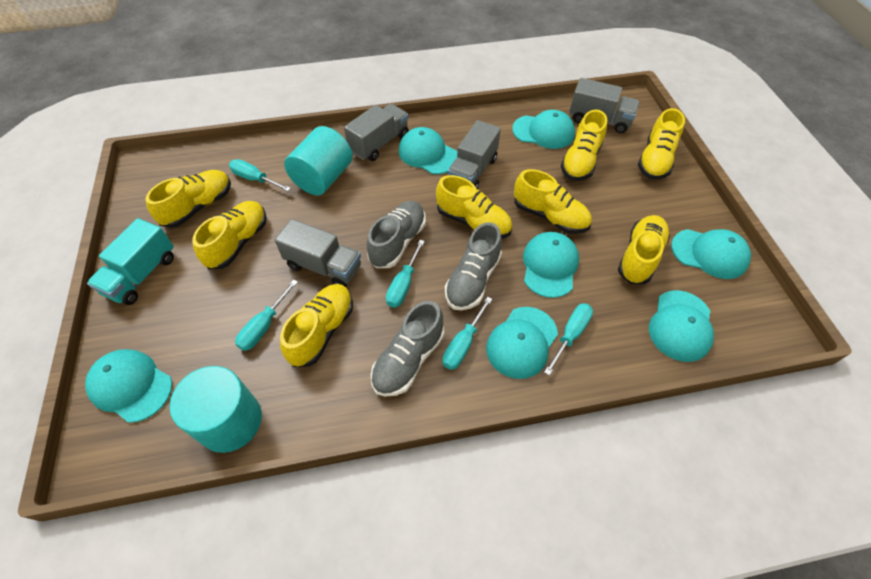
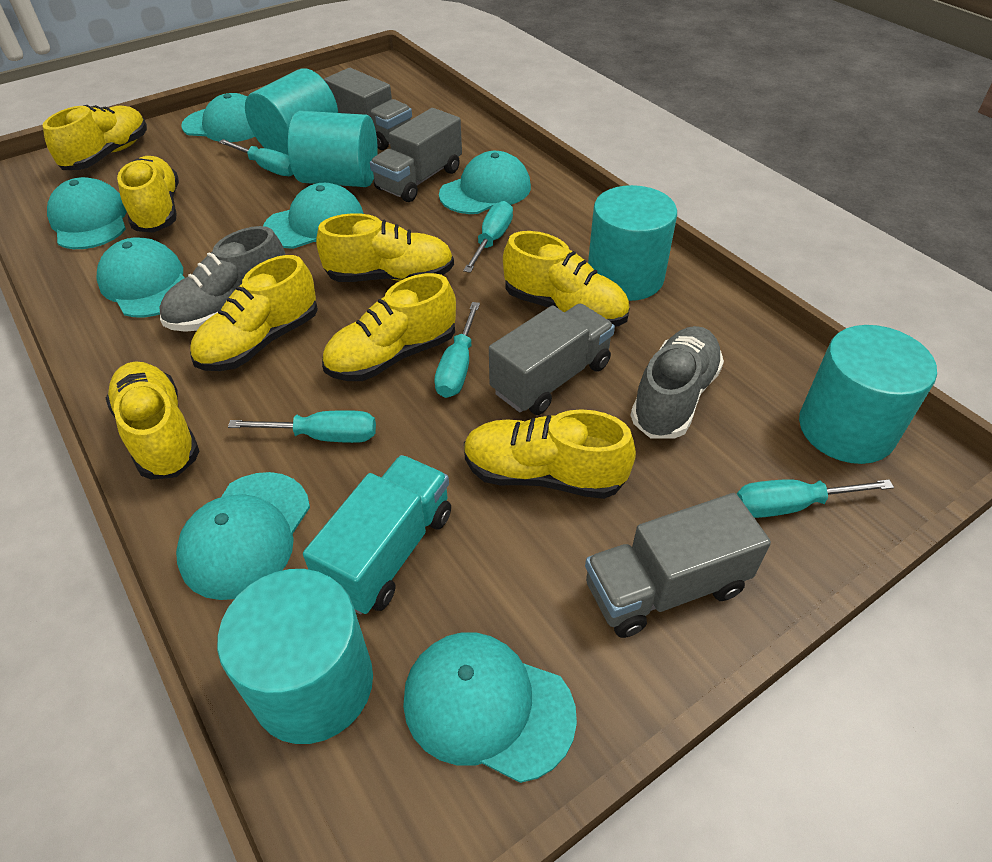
grey shoe: [367,201,426,268] [371,301,444,397] [445,222,502,310] = 3 -> [159,226,285,332] [630,326,724,439] = 2
turquoise cylinder: [170,366,262,453] [284,126,353,195] = 2 -> [217,569,373,744] [245,68,338,155] [288,111,378,187] [588,185,677,301] [799,325,937,464] = 5

